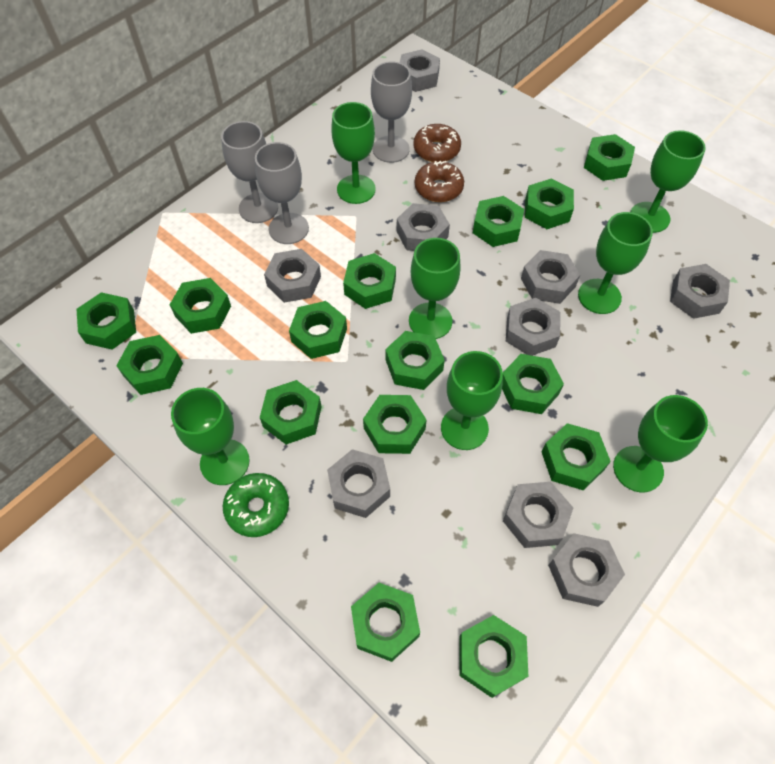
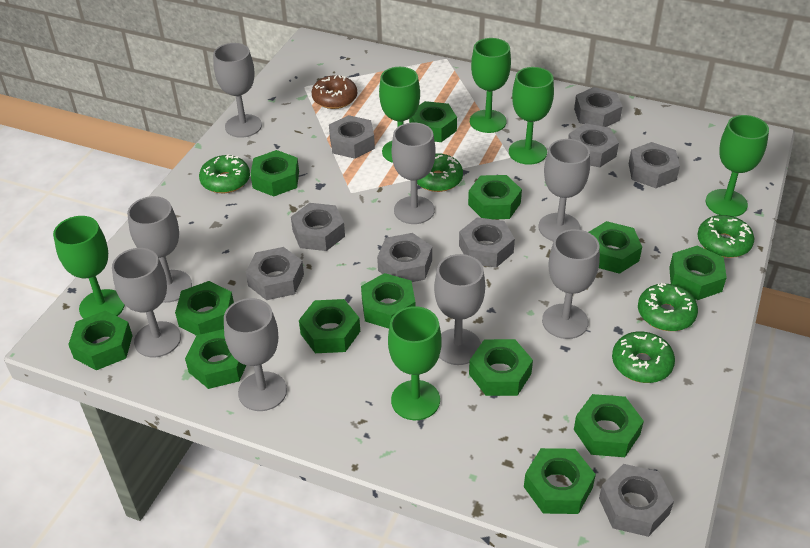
brown donut: [413,124,461,162] [415,161,464,202] = 2 -> [312,75,357,109] = 1
green donut: [223,473,289,537] = 1 -> [199,154,250,193] [417,153,463,192] [612,331,675,383] [638,283,698,331] [697,215,754,258] = 5
green goblet: [171,388,250,485] [331,102,376,204] [409,238,461,339] [441,351,503,450] [578,212,653,314] [613,395,708,492] [630,130,706,233] = 7 -> [53,216,125,319] [379,67,420,163] [388,306,442,420] [470,38,511,133] [509,67,554,165] [706,115,769,217] = 6
green nut: [77,292,136,350] [116,335,183,395] [169,278,231,334] [260,380,321,445] [289,301,347,359] [343,253,396,309] [351,583,420,662] [363,395,427,454] [386,331,445,390] [459,615,528,698] [473,196,524,247] [502,354,564,414] [525,179,574,229] [542,423,611,490] [584,134,635,181] = 15 -> [68,311,133,370] [175,281,234,335] [185,329,246,389] [250,150,299,197] [299,299,360,353] [361,273,415,329] [409,101,457,142] [468,175,522,219] [469,339,533,396] [524,448,596,514] [574,394,644,457] [588,221,642,274] [669,246,727,300] = 13
grey goblet: [221,121,278,223] [255,142,309,244] [371,61,412,163] = 3 -> [112,248,181,358] [127,196,192,303] [213,43,262,138] [224,298,287,411] [391,122,435,224] [434,254,485,365] [538,139,590,241] [542,229,600,339] = 8

